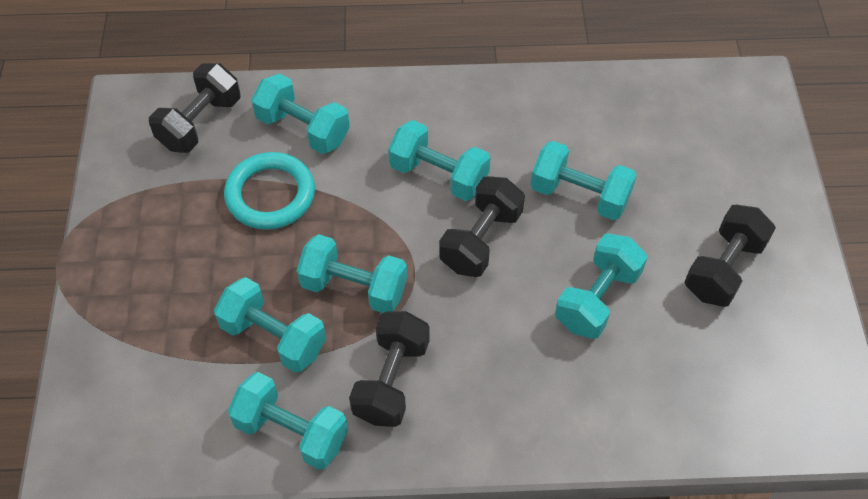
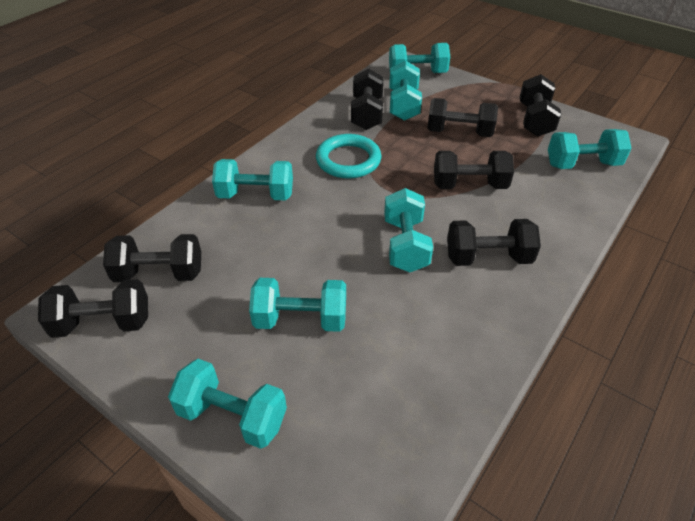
black dumbbell: [149,63,241,153] [349,311,430,427] [439,176,525,277] [685,205,776,307] = 4 -> [38,279,148,338] [103,234,201,282] [351,69,383,130] [427,98,498,137] [434,151,514,189] [447,219,541,266] [520,74,561,136] = 7

